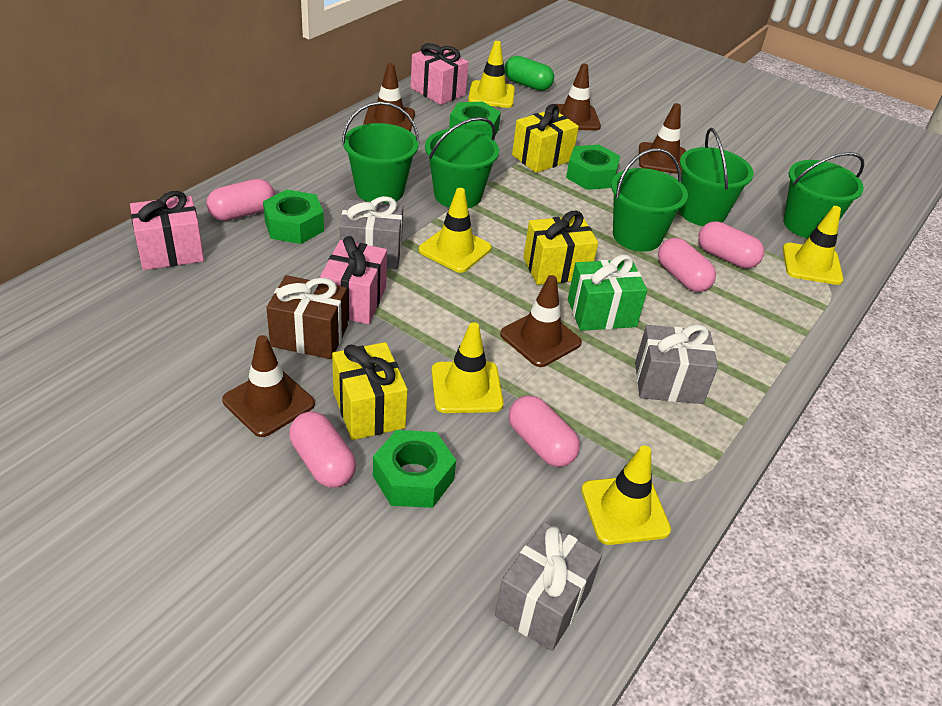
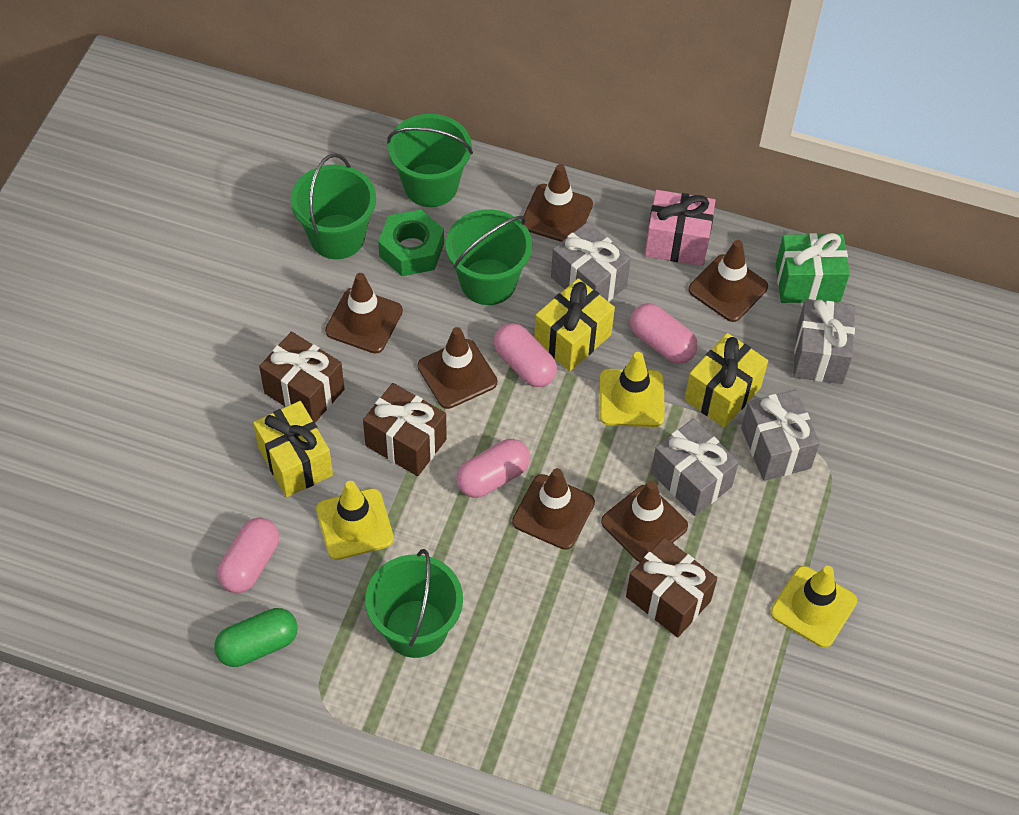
brown gift: [266,275,348,359] = 1 -> [259,332,344,423] [363,383,447,476] [626,537,717,637] = 3
brown traffic cone: [222,335,315,437] [363,63,415,132] [500,275,582,367] [556,63,601,130] [639,103,686,174] = 5 -> [325,273,403,354] [418,327,497,409] [512,468,595,550] [521,164,593,242] [601,481,688,562] [688,240,768,322] = 6
green bucket: [342,101,419,203] [425,117,499,208] [611,148,688,252] [679,128,753,226] [783,152,864,238] = 5 -> [291,153,376,259] [365,549,463,658] [387,114,473,207] [446,209,532,305] = 4
green nut: [263,190,324,244] [373,430,456,508] [449,101,501,138] [566,145,620,190] = 4 -> [378,209,444,276] = 1
grey gift: [340,196,403,269] [495,522,602,651] [635,324,718,404] = 3 -> [551,222,631,302] [651,418,739,516] [741,390,820,481] [793,299,855,384] = 4
pink capsule: [206,179,275,221] [289,411,356,488] [509,395,580,467] [658,238,716,292] [698,221,764,268] = 5 -> [217,518,279,593] [456,439,530,498] [494,323,557,387] [630,303,698,364] = 4
pink gift: [130,191,204,270] [320,236,387,324] [411,43,469,105] = 3 -> [645,190,716,266] = 1
yellow traffic cone: [419,188,491,273] [432,322,504,413] [468,41,515,108] [581,445,671,545] [783,206,844,285] = 5 -> [316,481,394,560] [600,352,665,427] [770,566,857,648] = 3

